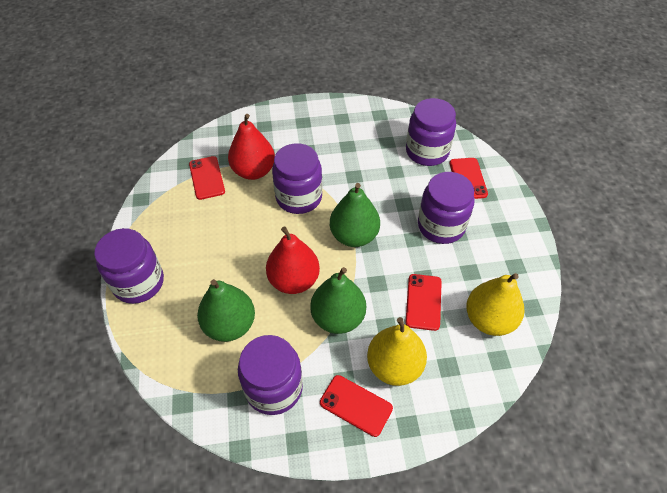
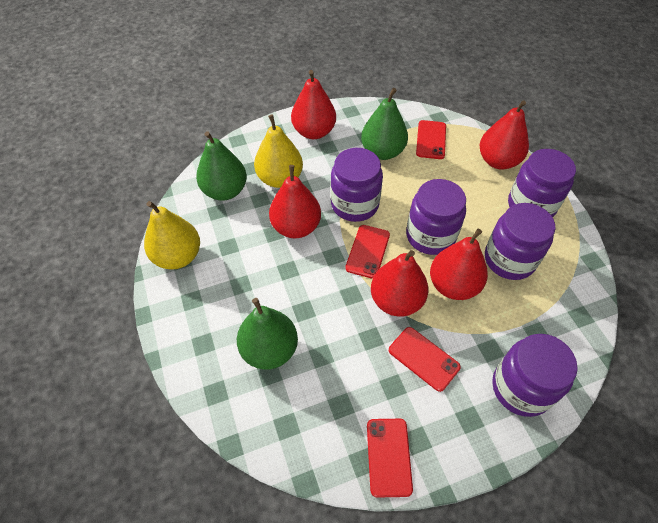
red pear: [228,114,275,180] [266,226,320,294] = 2 -> [269,165,321,238] [291,70,336,139] [371,250,428,317] [430,228,488,300] [480,100,529,170] = 5

